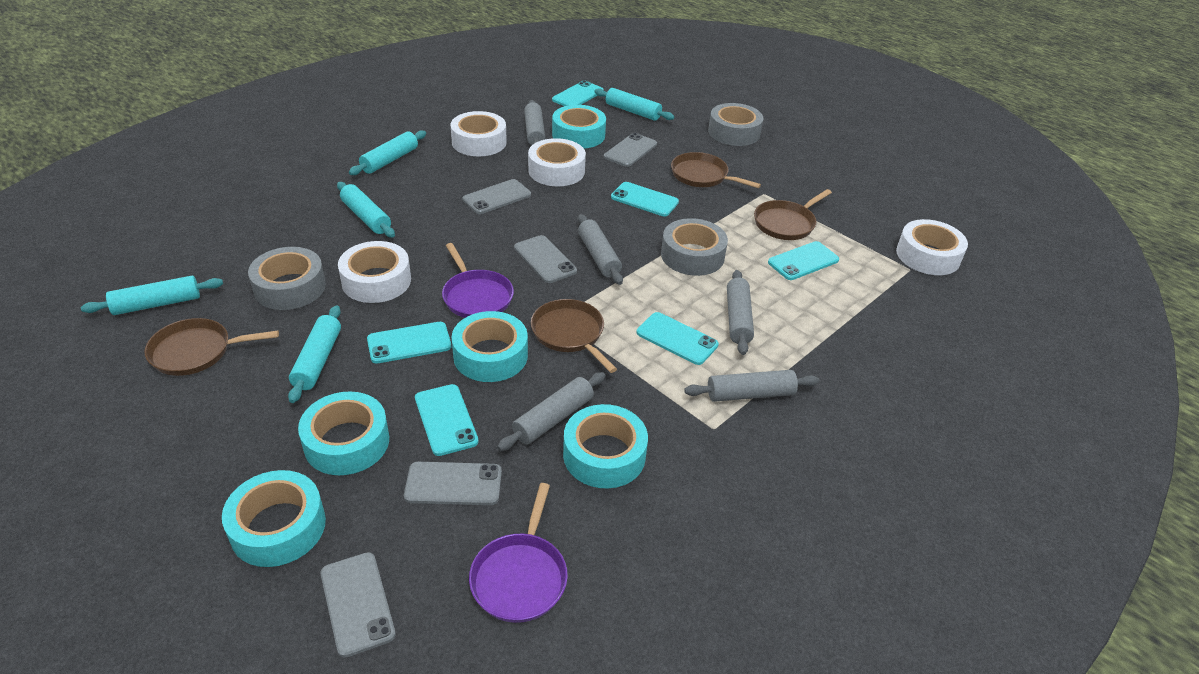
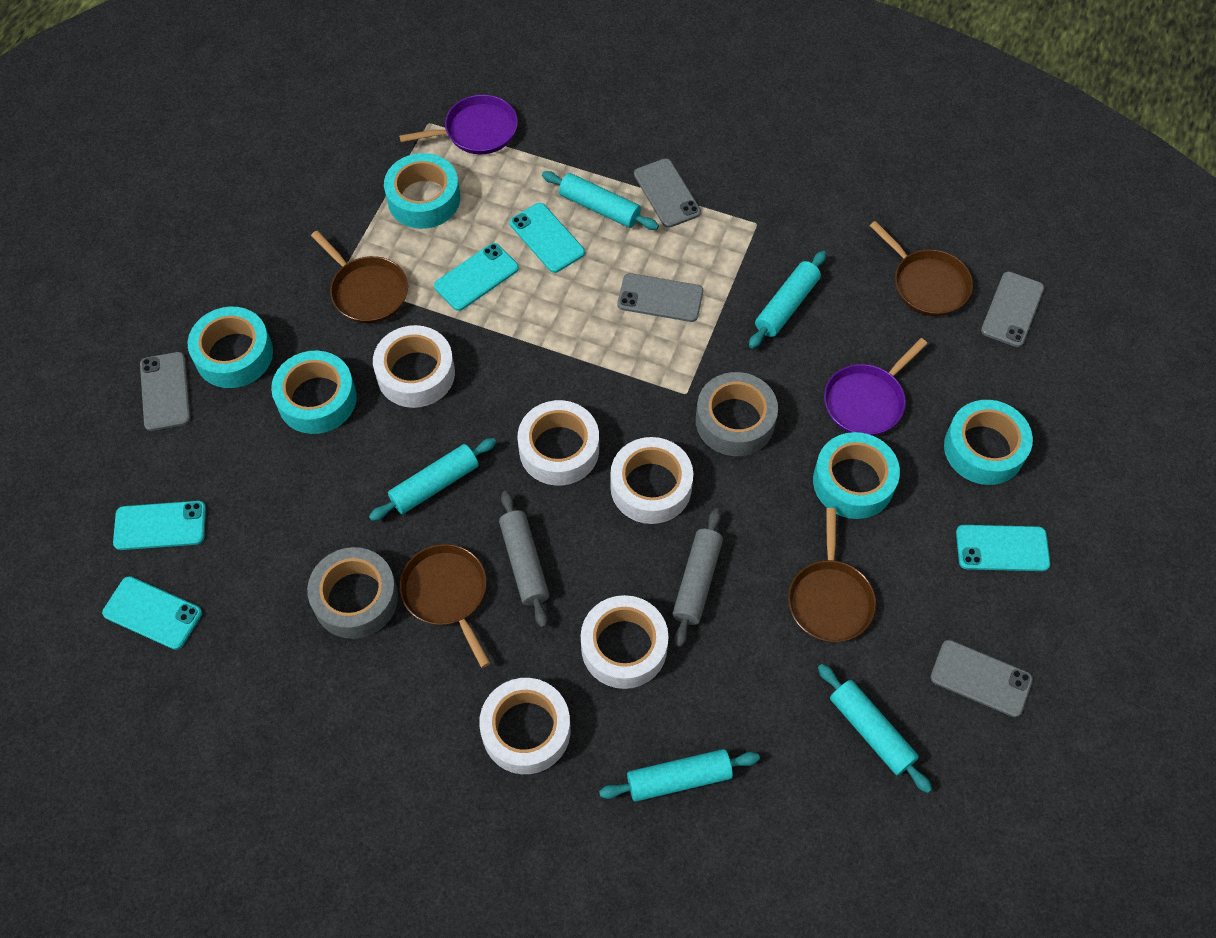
grey rolling pin: [497,372,605,451] [524,100,546,145] [578,214,623,285] [684,370,819,402] [727,270,754,355] = 5 -> [499,491,550,628] [672,508,723,647] = 2
grey tape: [248,247,326,310] [661,218,728,276] [708,103,763,146] = 3 -> [307,547,398,639] [696,372,778,456] = 2
turquoise phone: [367,322,451,364] [415,384,478,456] [552,81,604,106] [611,182,679,216] [636,312,719,365] [768,241,839,280] = 6 -> [102,576,202,650] [113,501,206,550] [434,243,519,311] [510,203,585,273] [956,525,1050,571] = 5
white tape: [338,241,411,303] [450,111,507,156] [528,138,586,187] [896,219,968,275] = 4 -> [373,325,455,408] [479,678,571,774] [518,400,599,486] [581,595,669,689] [610,437,693,524] = 5

